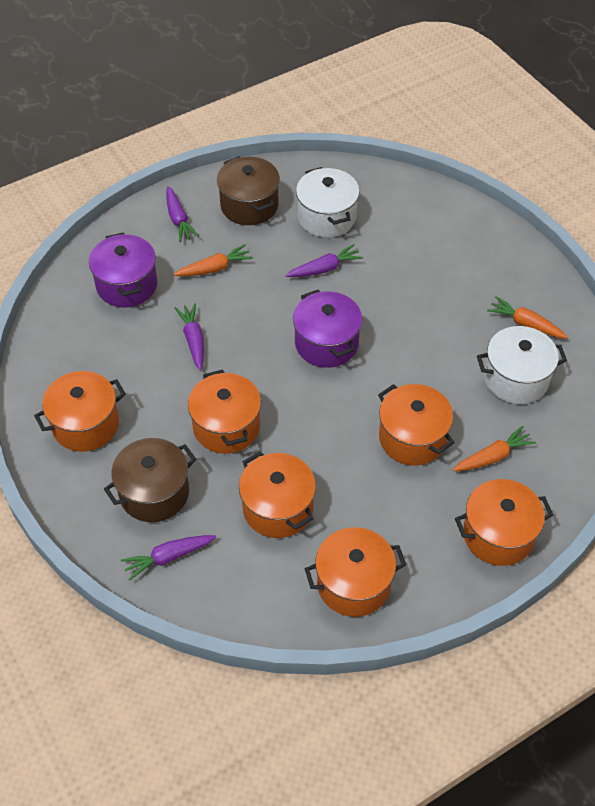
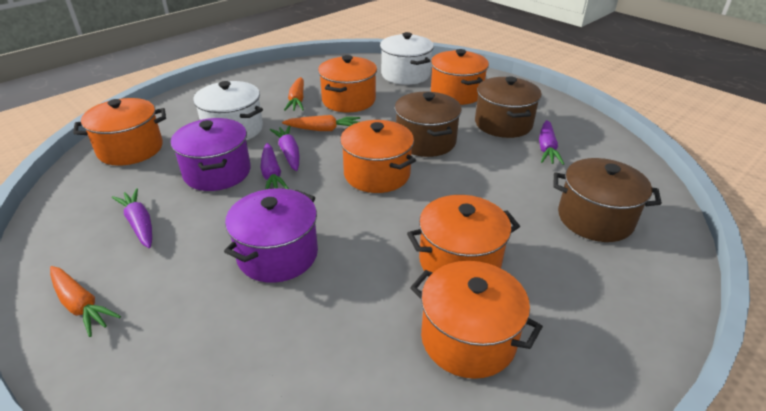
brown pot: [104,438,196,522] [217,156,280,225] = 2 -> [395,92,462,157] [475,76,542,138] [553,158,662,242] = 3

